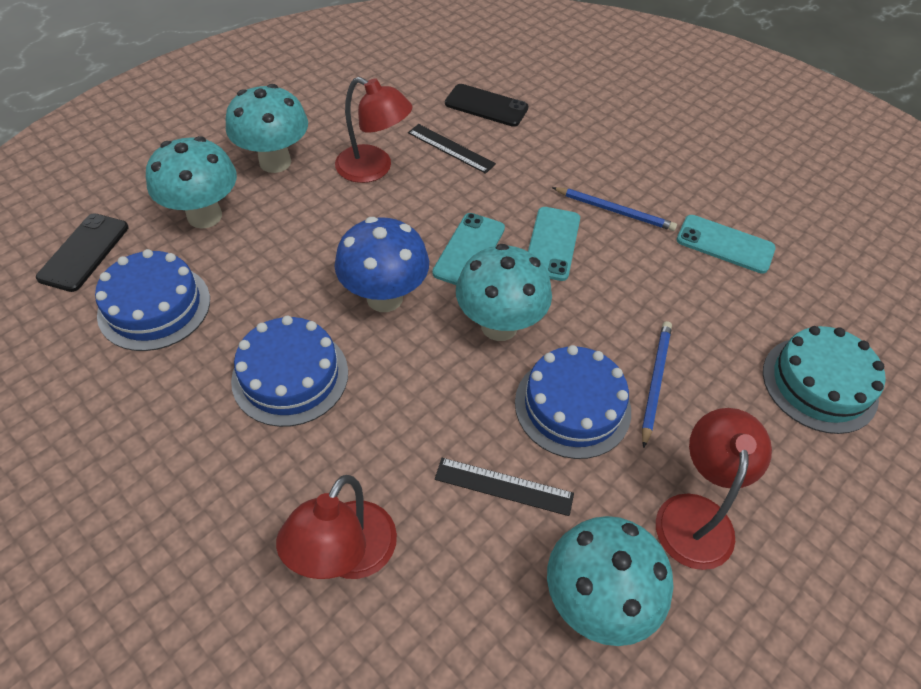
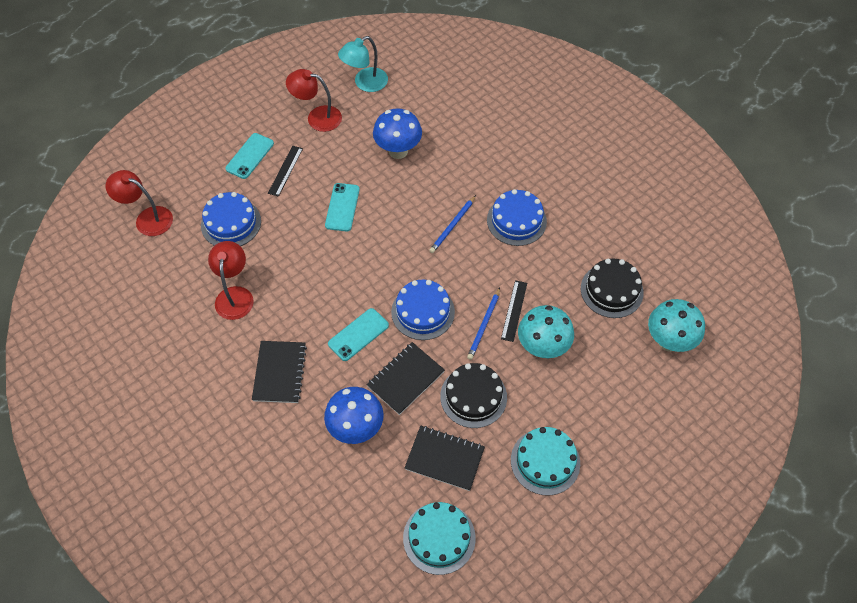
black cake: none = 0 -> [440,363,507,428] [581,259,644,318] = 2
black notebook: none = 0 -> [252,341,307,403] [366,342,445,415] [405,426,485,491] = 3
black phone: [36,213,129,292] [445,84,528,127] = 2 -> none = 0
blue mushroom: [334,217,429,312] = 1 -> [324,387,384,444] [373,108,422,159] = 2
turquoise cake: [763,326,886,434] = 1 -> [403,502,476,575] [511,427,580,495] = 2
turquoise lamp: none = 0 -> [338,36,388,92] = 1
turquoise mushroom: [146,136,237,229] [226,84,308,173] [456,244,552,341] [547,516,674,646] = 4 -> [518,305,574,358] [648,299,705,352] = 2

